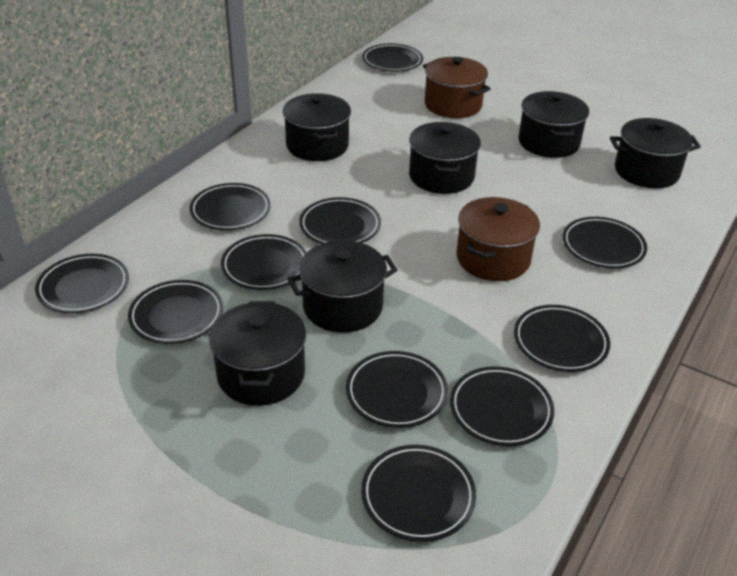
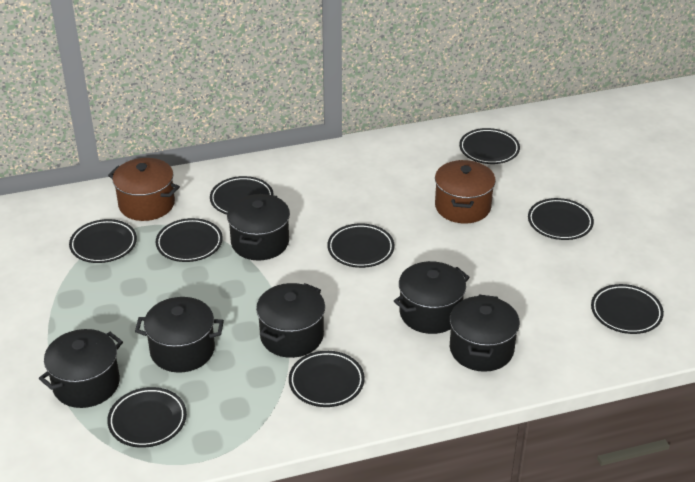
black plate: [35,254,129,313] [128,280,223,344] [190,183,271,230] [221,234,307,290] [299,197,381,244] [346,351,448,428] [361,445,476,542] [362,43,423,72] [450,366,554,446] [514,305,610,372] [562,217,647,268] = 11 -> [69,219,137,263] [107,387,187,448] [156,218,223,262] [210,176,274,214] [289,351,365,407] [327,223,394,268] [459,128,520,164] [528,198,594,240] [591,284,664,334] = 9

